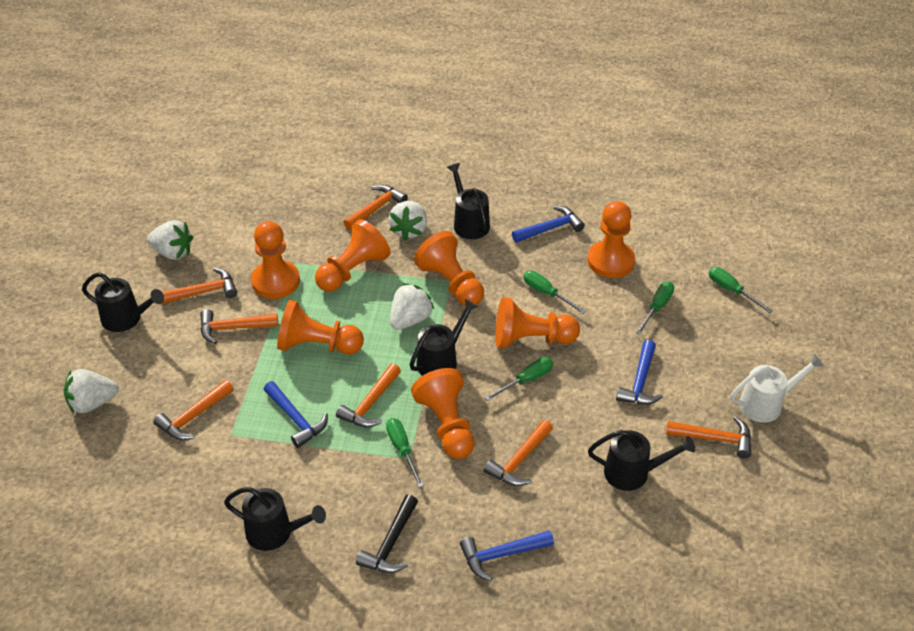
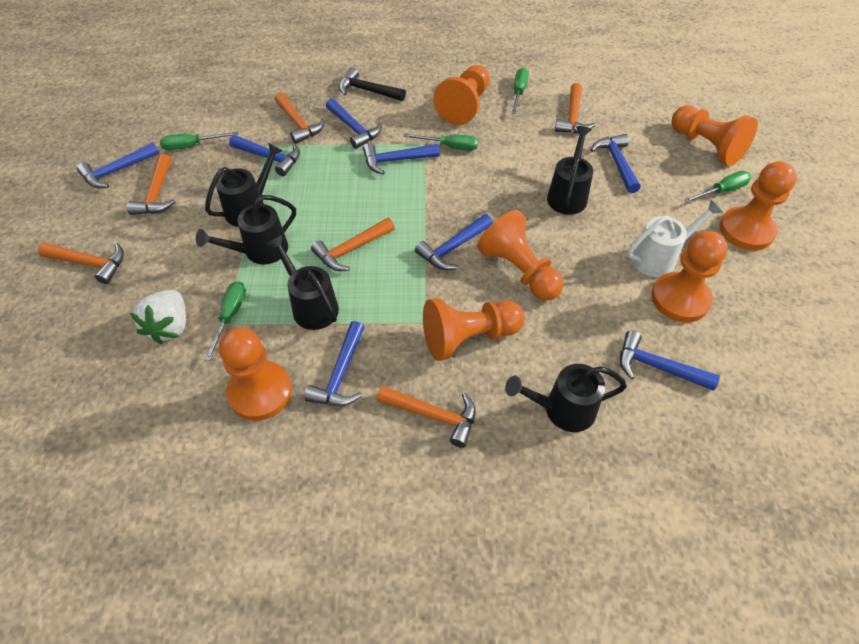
blue hammer: [264,381,328,448] [460,530,554,581] [512,206,585,243] [616,340,663,405] = 4 -> [77,142,159,188] [229,135,300,176] [304,321,365,406] [326,98,382,149] [363,143,440,174] [415,214,493,270] [590,134,641,193] [620,330,720,391] = 8
orange hammer: [153,380,234,440] [161,268,237,304] [200,309,278,344] [336,364,401,428] [343,185,408,230] [484,420,553,486] [666,417,751,459] = 7 -> [38,243,124,284] [127,154,175,215] [274,92,325,144] [311,218,395,271] [377,386,476,448] [555,83,596,133] = 6
white strawberry: [64,369,119,413] [147,220,193,260] [389,201,427,241] [390,283,435,330] = 4 -> [130,290,186,344] = 1

